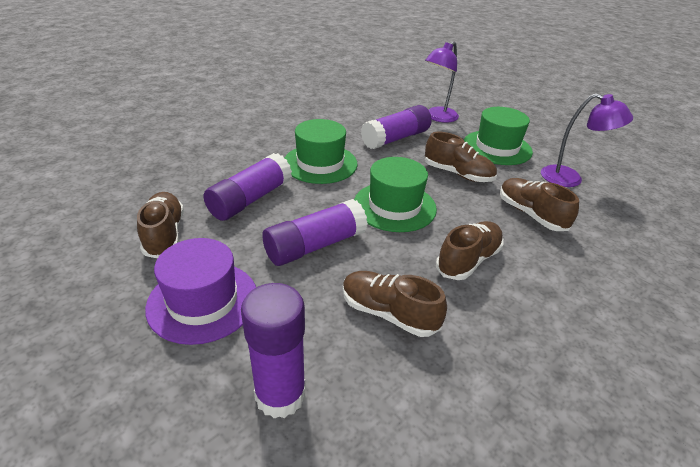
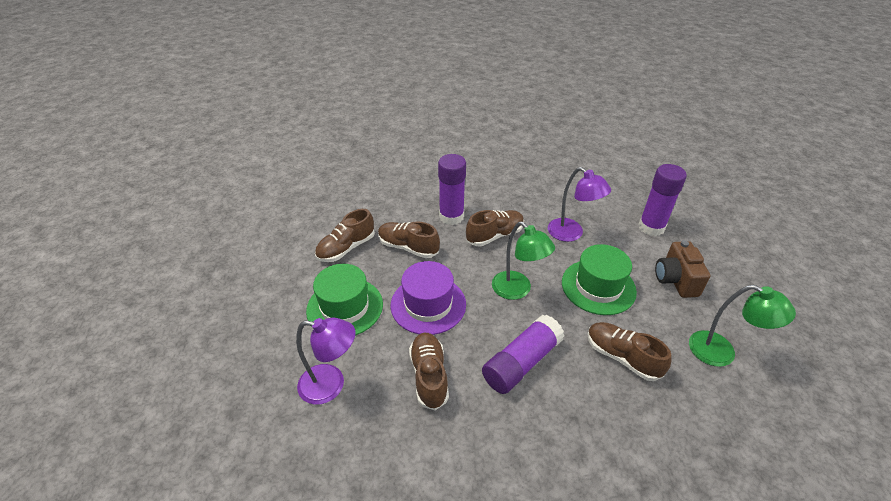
brown camera: none = 0 -> [655,240,711,298] = 1
green hat: [284,119,357,184] [354,157,437,232] [464,107,533,165] = 3 -> [306,264,383,336] [562,244,637,315] = 2
green lamp: none = 0 -> [492,222,555,300] [689,285,796,367] = 2
purple glue stick: [204,153,292,221] [241,283,306,418] [262,199,368,266] [361,105,432,149] = 4 -> [438,154,466,225] [482,315,564,394] [638,164,687,236] = 3

